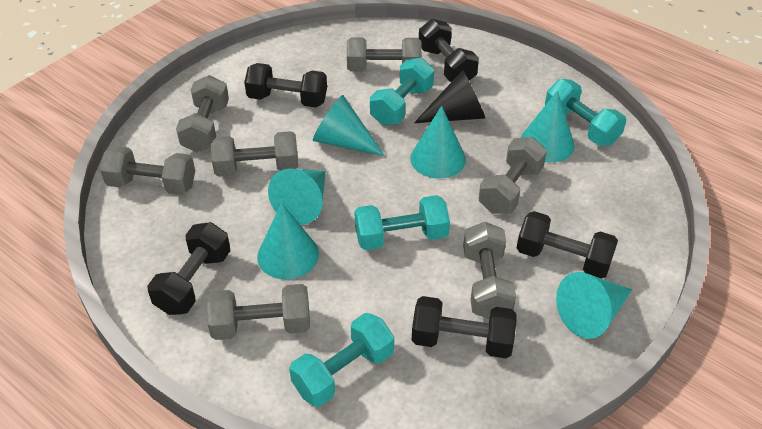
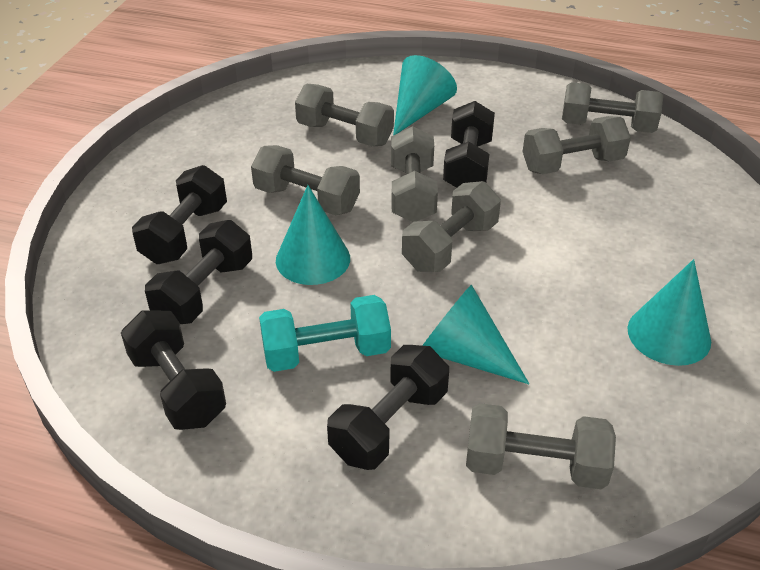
black cone: [414,70,485,123] = 1 -> none = 0
turquoise cone: [257,203,319,279] [268,169,326,225] [313,95,385,156] [410,106,466,179] [520,91,575,163] [556,272,632,339] = 6 -> [276,185,350,285] [393,55,457,135] [422,284,529,384] [627,259,711,366] = 4
turquoise dumbbell: [289,313,394,407] [354,195,450,250] [370,58,434,125] [545,79,626,146] = 4 -> [259,295,391,372] = 1

